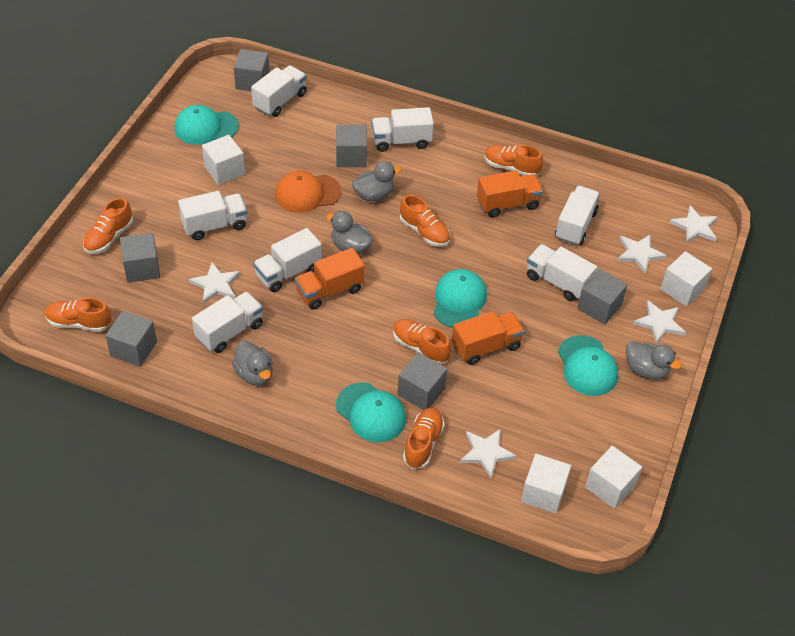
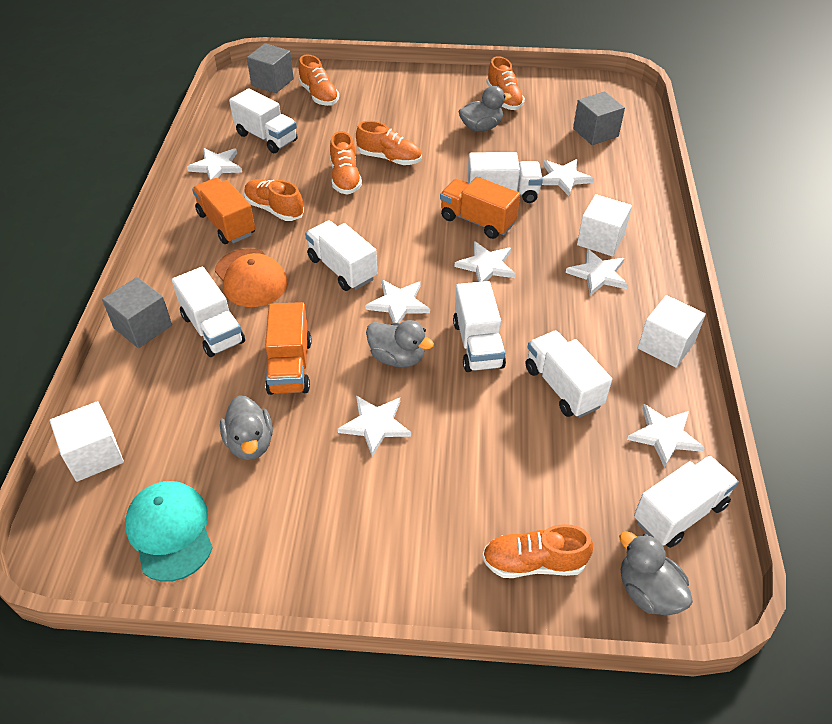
grey cube: [105,311,157,367] [120,233,160,283] [234,49,269,91] [336,125,367,167] [397,352,447,410] [577,269,627,325] = 6 -> [102,277,172,348] [247,43,294,93] [573,91,625,145] = 3
turquoise cap: [174,105,239,145] [336,382,406,442] [434,269,487,328] [558,335,618,396] = 4 -> [125,481,213,582] = 1
white cube: [202,135,245,185] [521,454,571,514] [585,446,642,509] [660,251,712,307] = 4 -> [50,401,124,482] [577,194,632,257] [638,295,706,368] = 3
white star: [189,262,241,304] [460,429,517,479] [617,234,667,274] [633,300,686,344] [670,206,718,243] = 5 -> [187,148,242,180] [338,395,411,456] [365,280,430,323] [455,241,516,282] [542,159,594,196] [566,249,628,296] [627,404,705,468] = 7

